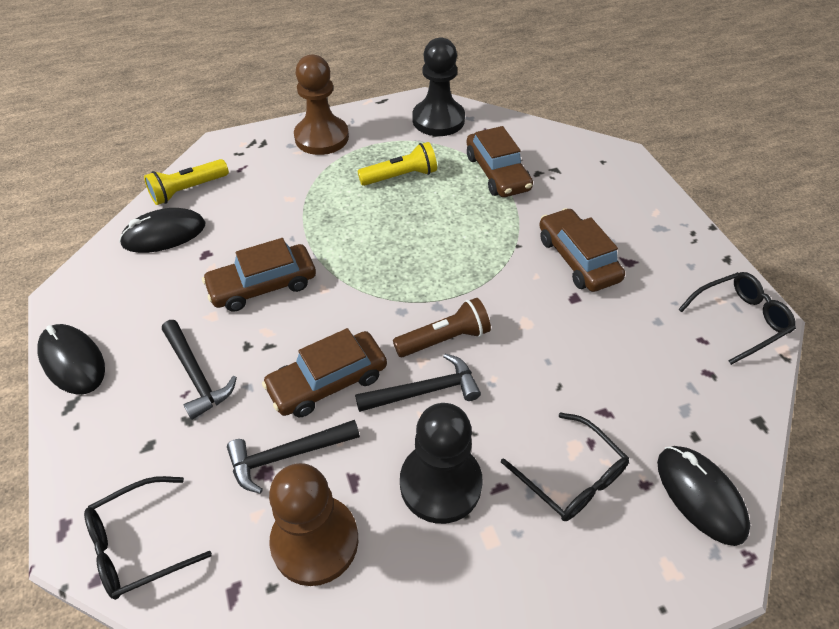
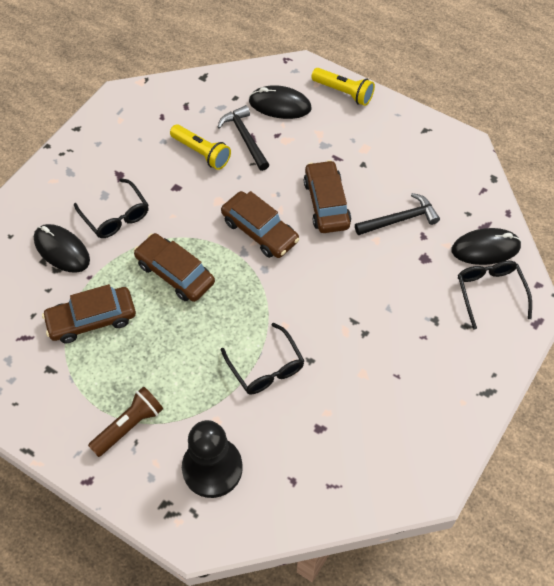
black hammer: [162,320,237,420] [227,420,360,494] [355,354,481,412] = 3 -> [218,105,269,171] [355,193,440,235] = 2
black pawn: [400,403,483,524] [412,38,465,136] = 2 -> [182,420,243,498] = 1
brown pawn: [269,463,358,586] [294,55,349,155] = 2 -> none = 0

